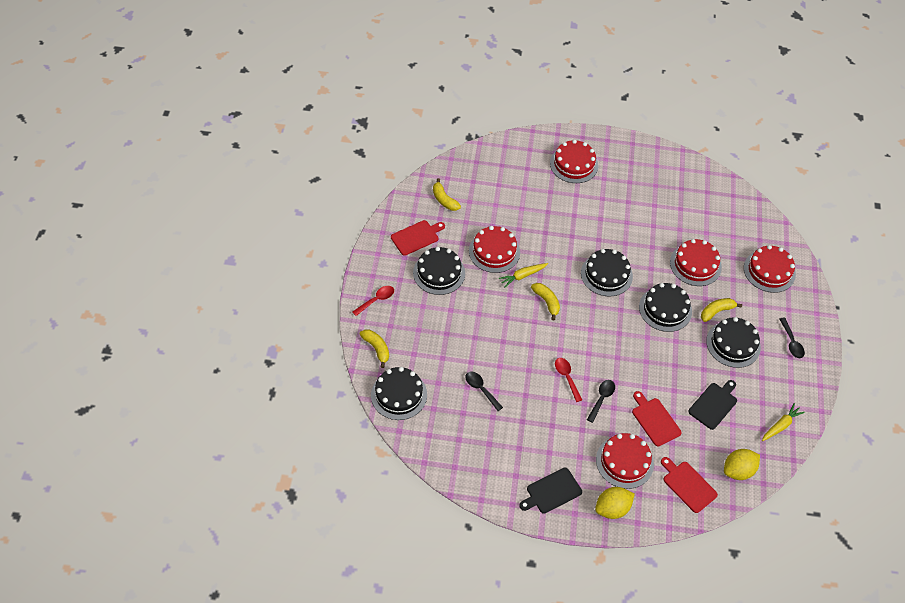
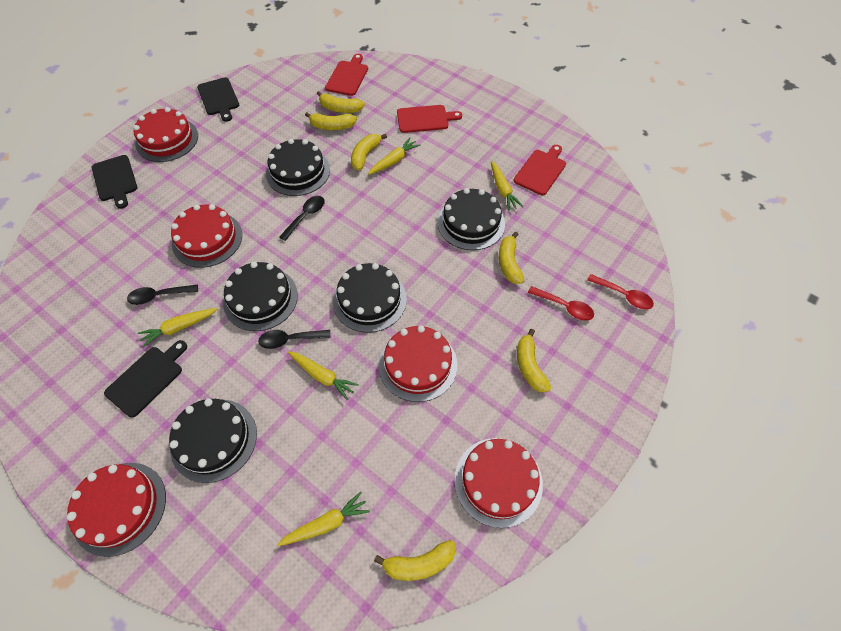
black cutting board: [519,467,582,514] [688,380,737,430] = 2 -> [92,155,137,209] [104,340,187,418] [197,77,239,122] = 3
yellow banana: [359,329,389,368] [433,178,461,211] [531,283,560,320] [701,298,742,322] = 4 -> [305,112,357,130] [317,91,365,113] [351,134,387,170] [374,540,456,581] [499,232,524,284] [517,329,551,392] = 6
yellow carrot: [499,263,548,287] [762,403,805,441] = 2 -> [138,308,217,347] [277,492,370,546] [288,351,359,400] [368,138,421,175] [491,161,524,211] = 5
yellow lemon: [595,487,635,519] [724,449,760,480] = 2 -> none = 0

